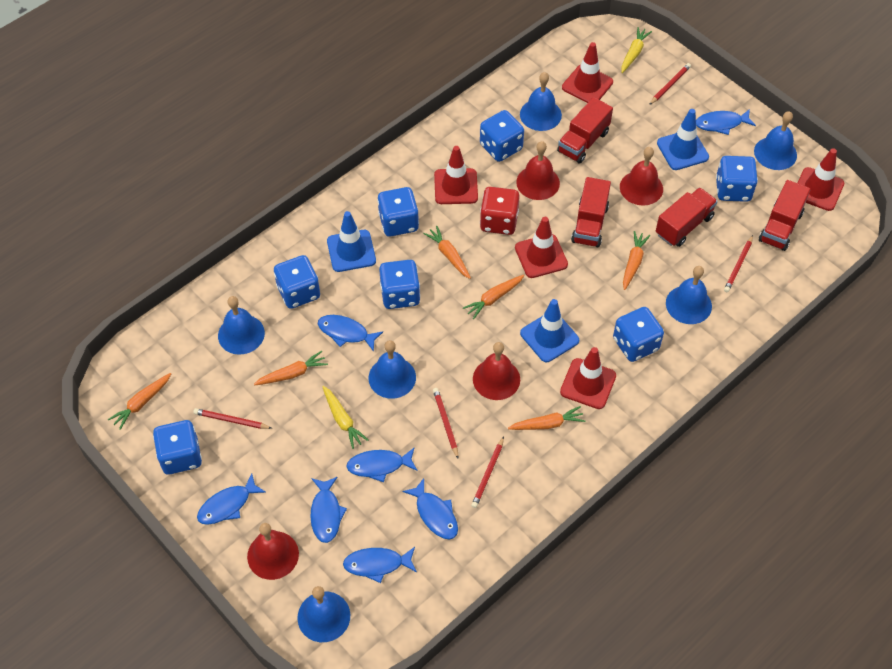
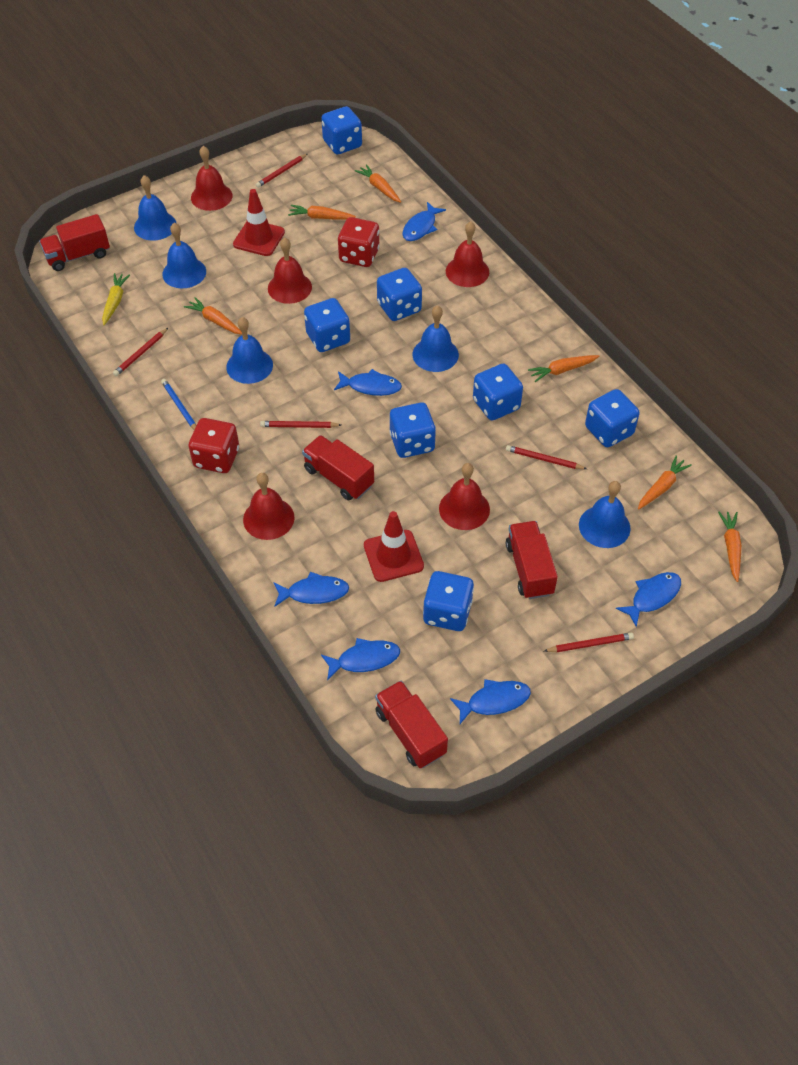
blue bell: [218,296,265,355] [297,586,350,642] [369,340,416,399] [520,72,562,131] [666,266,712,324] [754,111,797,170] = 6 -> [134,175,176,241] [162,223,206,288] [226,317,273,384] [413,305,459,372] [579,481,630,548] = 5
blue fish: [197,474,266,525] [310,477,347,543] [318,315,383,352] [343,547,417,583] [346,448,418,482] [402,478,458,540] [696,109,756,135] = 7 -> [273,572,349,606] [321,638,400,680] [334,369,402,396] [402,202,446,241] [450,679,531,724] [616,572,681,627] = 6
blue pencil: none = 0 -> [161,379,196,430] = 1
blue traffic cone: [327,211,376,272] [520,299,579,362] [657,109,709,170] = 3 -> none = 0
red bell: [247,523,299,580] [473,342,520,400] [516,141,560,200] [620,147,663,206] = 4 -> [191,146,232,211] [243,473,295,540] [268,238,312,304] [439,463,490,530] [446,221,489,287] = 5
red dice: [480,187,520,235] = 1 -> [188,418,239,473] [338,217,380,267] = 2
red traffic cone: [434,146,478,204] [515,217,568,278] [560,347,616,409] [562,42,613,103] [798,148,844,211] = 5 -> [233,189,285,256] [364,511,424,582] = 2
yellow carrot: [322,386,368,449] [621,27,652,73] = 2 -> [102,273,130,325] = 1

